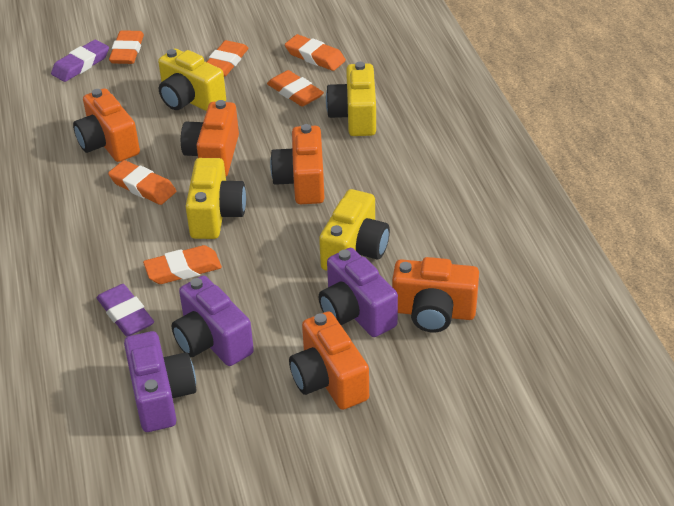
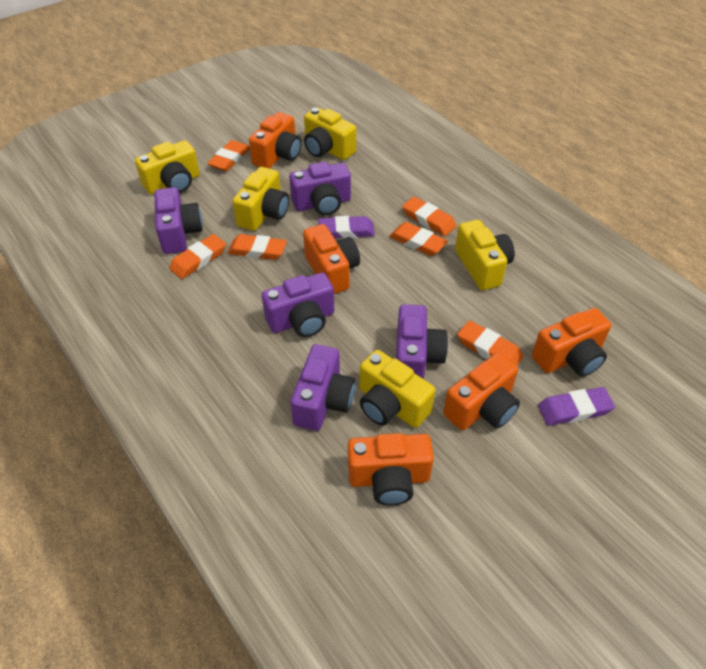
purple camera: [124,331,196,432] [172,276,254,366] [319,248,398,337] = 3 -> [154,187,203,254] [262,273,334,337] [289,162,351,216] [290,344,356,431] [396,304,448,379] = 5
yellow camera: [158,48,226,111] [185,158,246,239] [319,189,390,271] [326,62,376,136] = 4 -> [135,140,200,194] [232,167,289,231] [304,107,356,160] [360,350,435,428] [455,220,515,290] = 5

